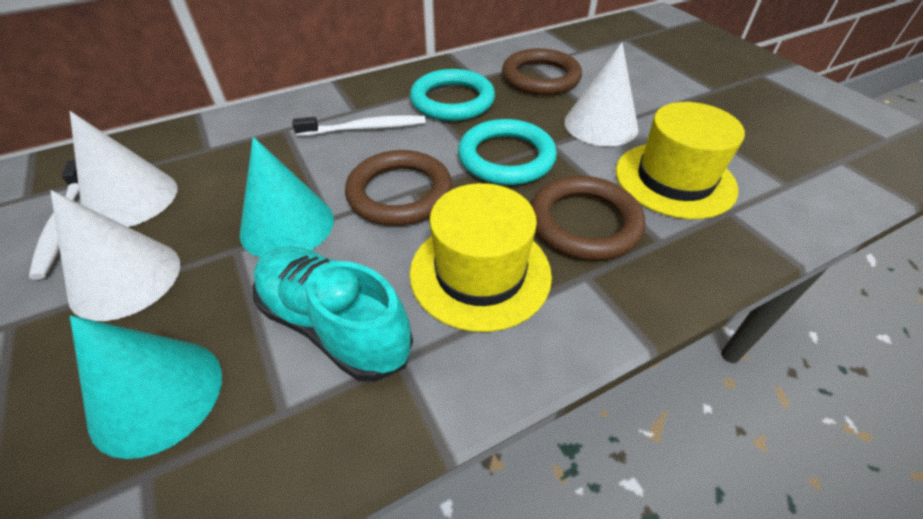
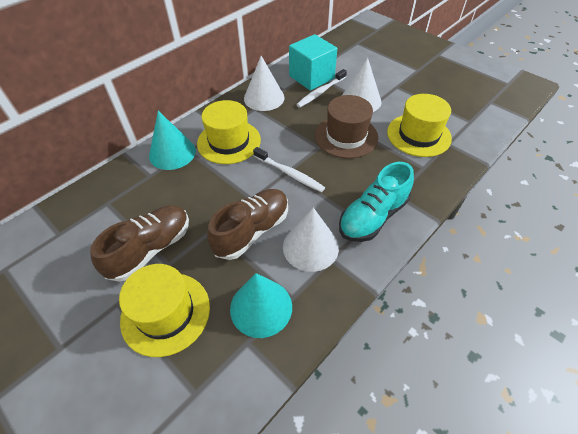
brown hat: none = 0 -> [315,95,378,158] = 1
brown ring: [345,150,452,226] [502,48,582,95] [531,176,645,260] = 3 -> none = 0
brown shoe: none = 0 -> [90,205,189,282] [207,189,288,260] = 2
turquoise cube: none = 0 -> [289,34,337,91] = 1
turquoise ring: [410,69,495,121] [458,119,557,185] = 2 -> none = 0
yellow hat: [410,183,552,332] [616,102,745,219] = 2 -> [119,264,210,357] [197,100,261,164] [387,94,452,157] = 3

